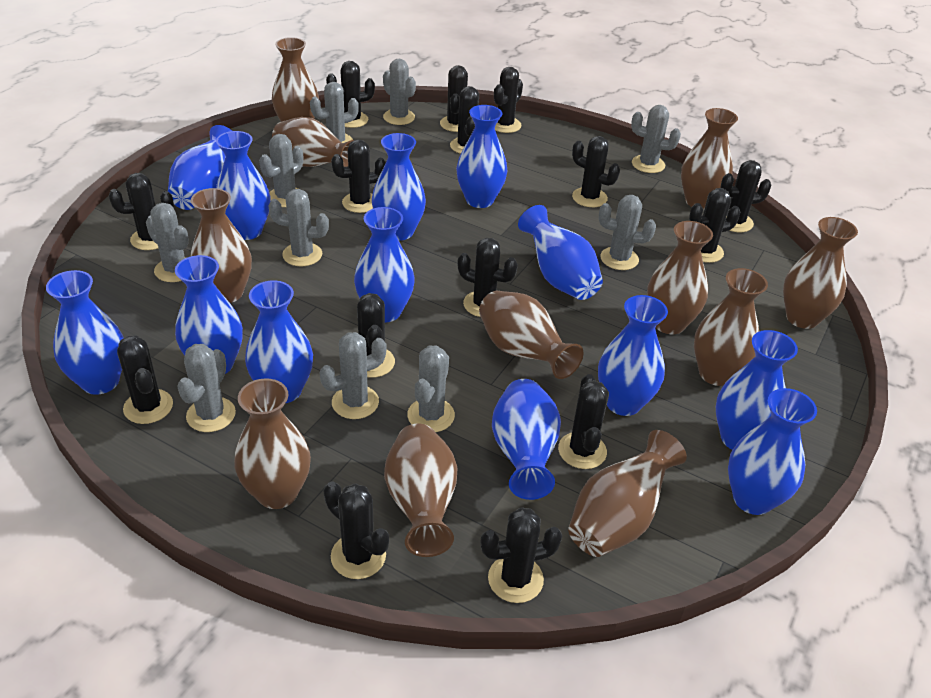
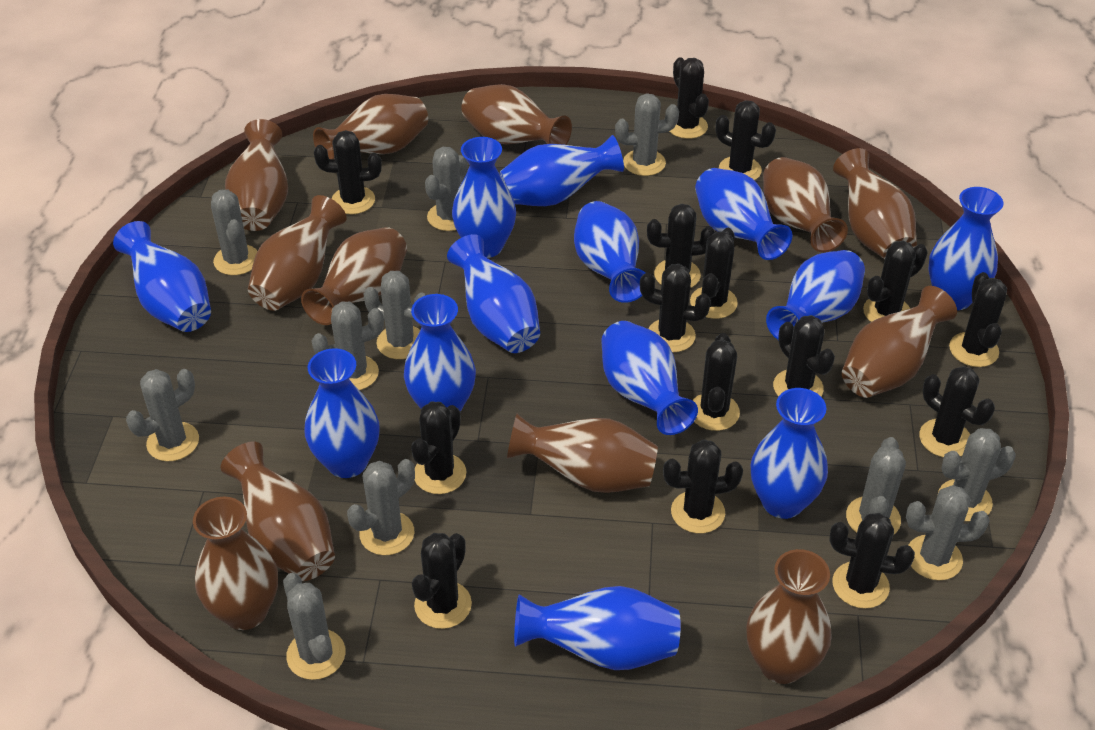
brown vase: [191,188,252,303] [234,378,311,509] [272,37,319,122] [272,117,354,167] [384,423,457,557] [479,291,584,379] [568,430,687,557] [647,221,713,334] [681,108,738,209] [694,268,768,386] [783,217,858,329] = 11 -> [193,497,278,630] [221,442,335,581] [225,119,288,231] [248,195,346,311] [301,227,407,325] [313,94,428,159] [461,84,572,145] [507,414,658,493] [746,549,832,684] [763,157,848,252] [833,148,917,259] [842,286,957,398] = 12
grey cactus: [146,203,189,282] [177,344,236,432] [259,134,303,207] [268,189,329,266] [310,82,359,143] [320,332,386,419] [383,59,416,125] [407,346,455,432] [599,195,656,270] [631,105,681,173] = 10 -> [126,369,199,462] [211,189,257,275] [283,573,346,680] [312,301,384,390] [347,459,415,555] [363,271,426,359] [425,147,468,231] [615,93,679,176] [846,437,906,534] [906,485,990,581] [938,428,1016,522] = 11

